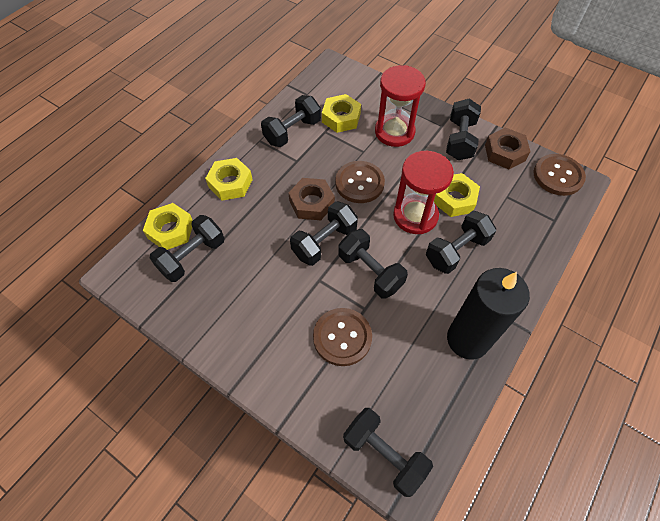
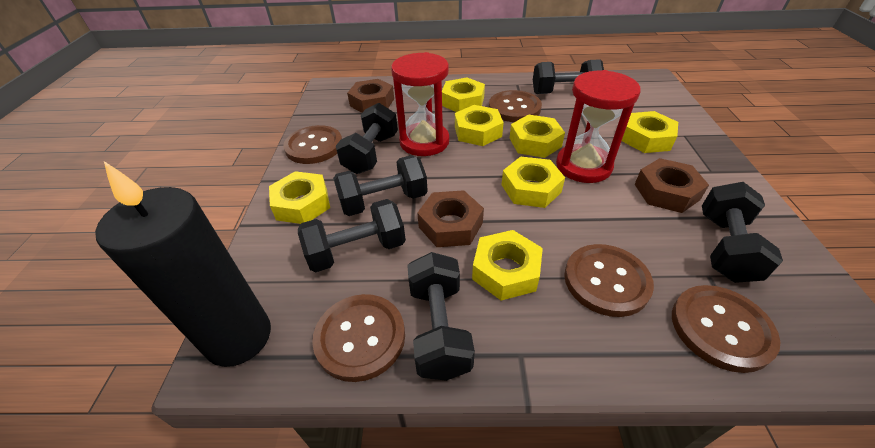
black dumbbell: [150,215,224,282] [261,95,321,147] [290,201,358,266] [338,229,408,299] [343,408,433,497] [426,211,496,274] [446,98,481,160] = 7 -> [298,199,406,272] [333,155,428,216] [336,103,398,174] [407,252,475,381] [533,59,604,94] [702,182,783,283] = 6
brown button: [313,308,372,366] [335,161,385,203] [533,154,586,196] = 3 -> [283,125,342,164] [312,294,405,382] [489,90,542,122] [564,244,654,317] [672,285,780,373] = 5
brown nut: [288,178,335,220] [485,127,531,169] = 2 -> [347,79,394,113] [417,190,484,247] [635,158,709,213] = 3
yellow nut: [143,203,193,250] [205,158,253,201] [322,94,361,133] [434,173,480,217] = 4 -> [269,171,330,224] [442,77,485,112] [455,105,504,146] [472,230,543,300] [502,157,565,208] [510,114,565,158] [622,111,678,153] = 7

